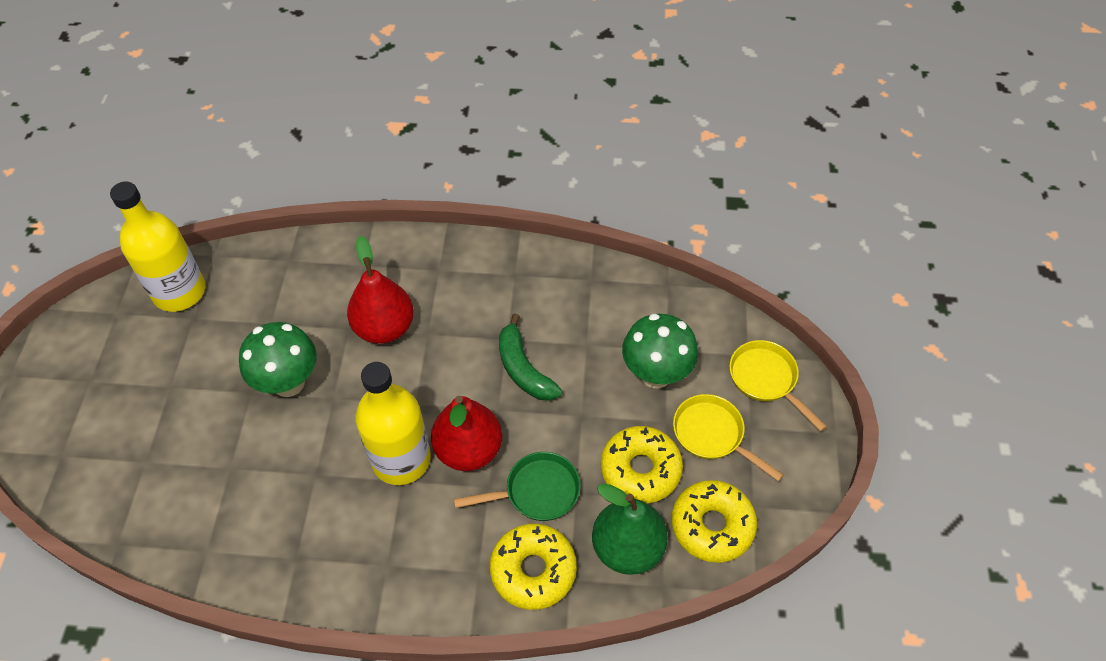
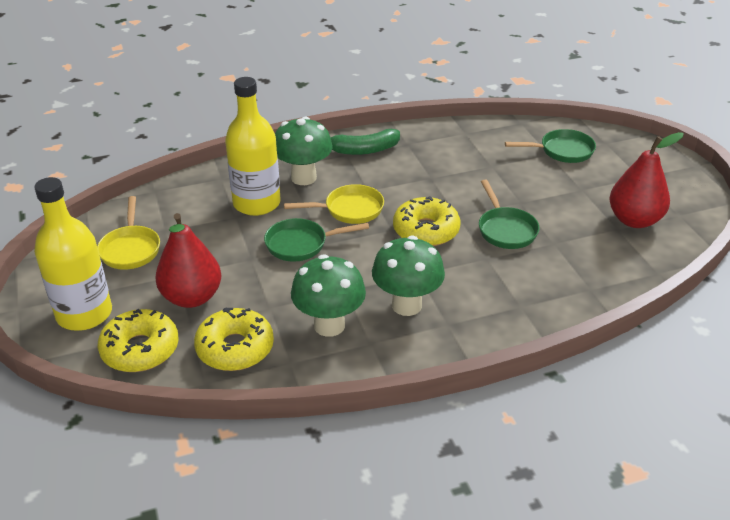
green mushroom: [239,322,317,397] [622,314,698,388] = 2 -> [275,117,333,185] [291,254,366,337] [372,236,445,316] = 3
green pan: [454,452,581,521] = 1 -> [264,218,369,262] [479,179,540,249] [505,129,596,163] = 3
green pear: [592,483,668,575] = 1 -> none = 0

